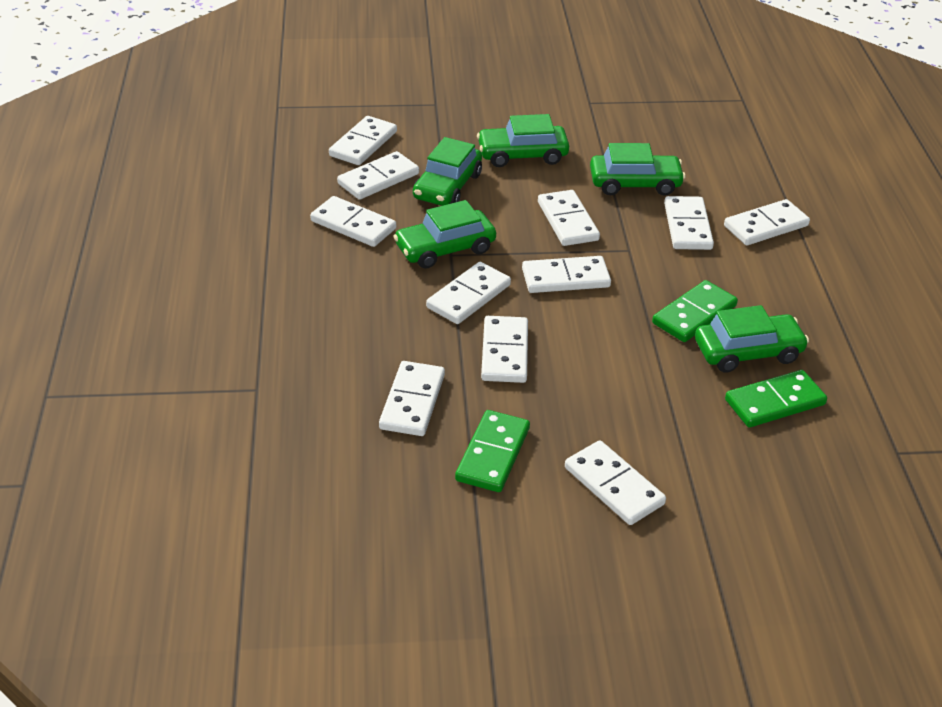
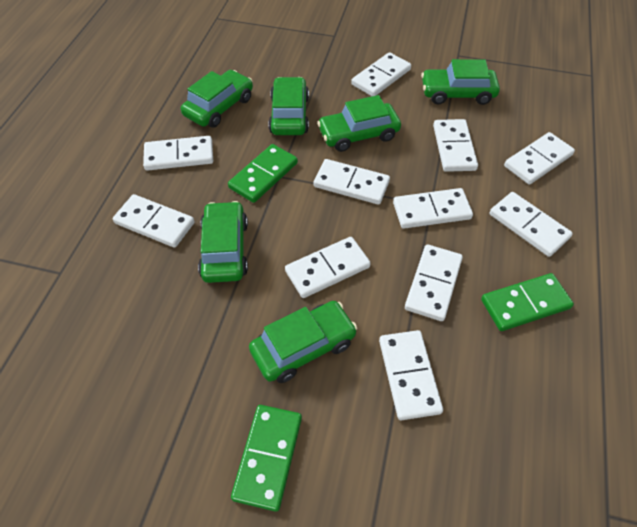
green car: [393,200,496,269] [413,137,482,206] [477,114,569,167] [590,143,685,196] [695,305,809,372] = 5 -> [181,70,253,128] [198,201,248,283] [249,301,357,383] [268,77,309,135] [317,95,401,152] [421,59,500,105] = 6

